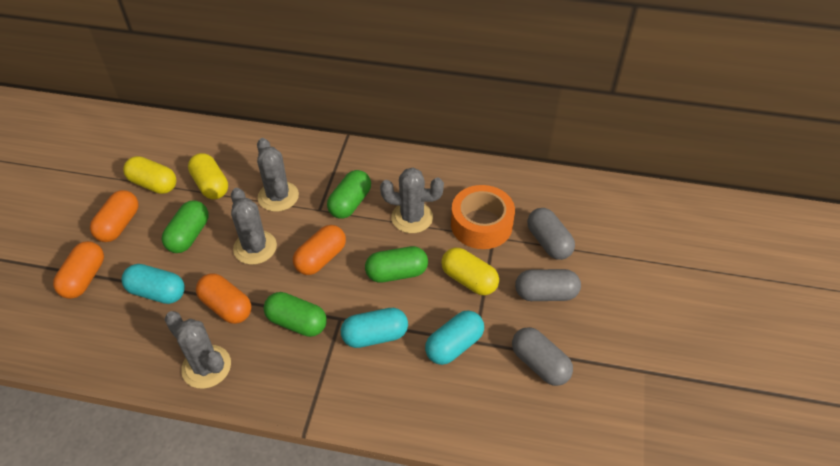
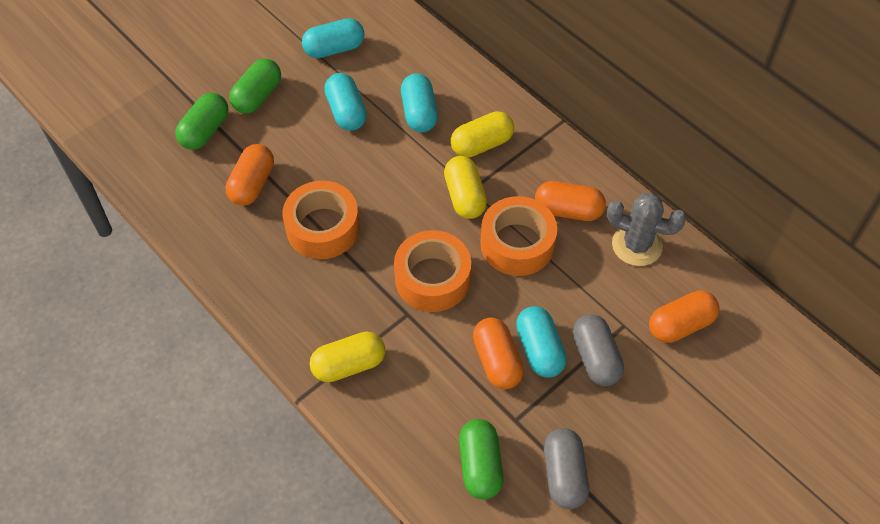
green capsule: [162,201,209,253] [264,292,327,337] [327,170,371,219] [365,246,428,283] = 4 -> [175,93,229,150] [229,58,281,113] [459,419,503,500] = 3
grey cactus: [164,311,231,389] [231,188,277,265] [257,138,299,212] [380,168,444,233] = 4 -> [607,193,686,266] = 1
grey capsule: [512,327,573,386] [515,269,581,301] [527,208,575,260] = 3 -> [544,428,589,509] [573,314,624,386] = 2
orange tape: [451,185,515,249] = 1 -> [283,181,360,259] [394,230,471,312] [480,196,557,276] = 3
turquoise capsule: [121,264,185,304] [341,308,408,348] [425,310,484,365] = 3 -> [302,18,365,58] [324,73,367,131] [401,73,438,132] [516,306,567,378] = 4

